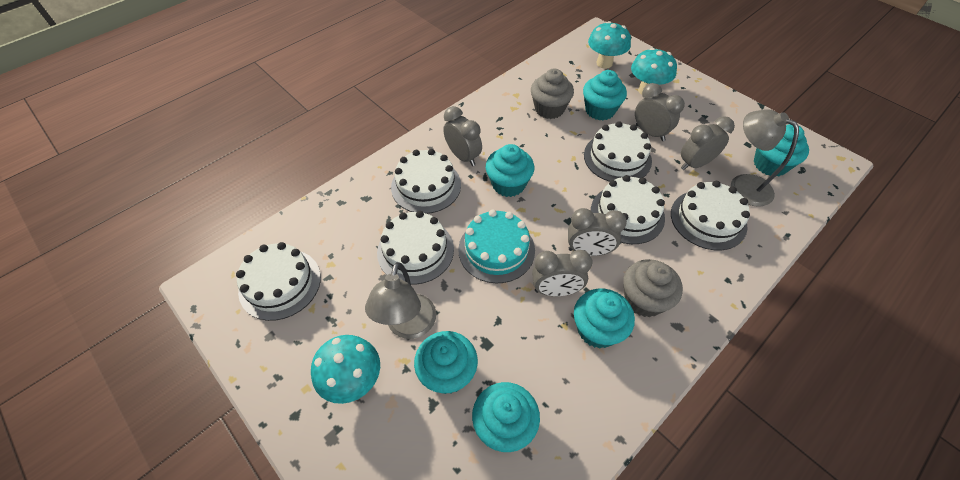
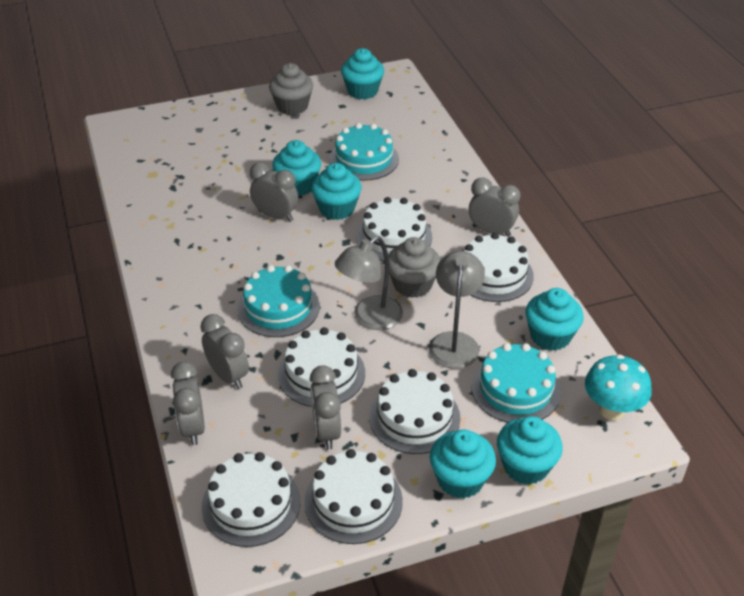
turquoise cake: [458,209,535,283] = 1 -> [238,265,320,337] [330,123,399,181] [471,343,561,423] = 3
turquoise mushroom: [311,335,380,404] [588,21,631,69] [631,48,677,95] = 3 -> [585,354,652,421] = 1

